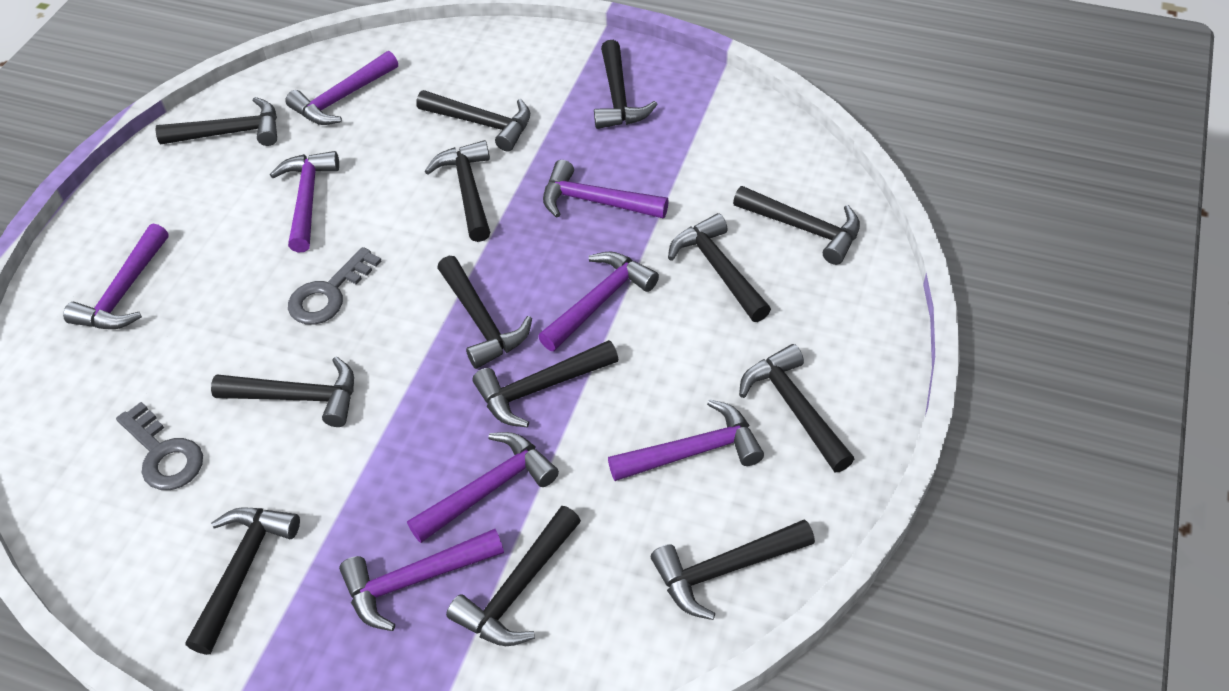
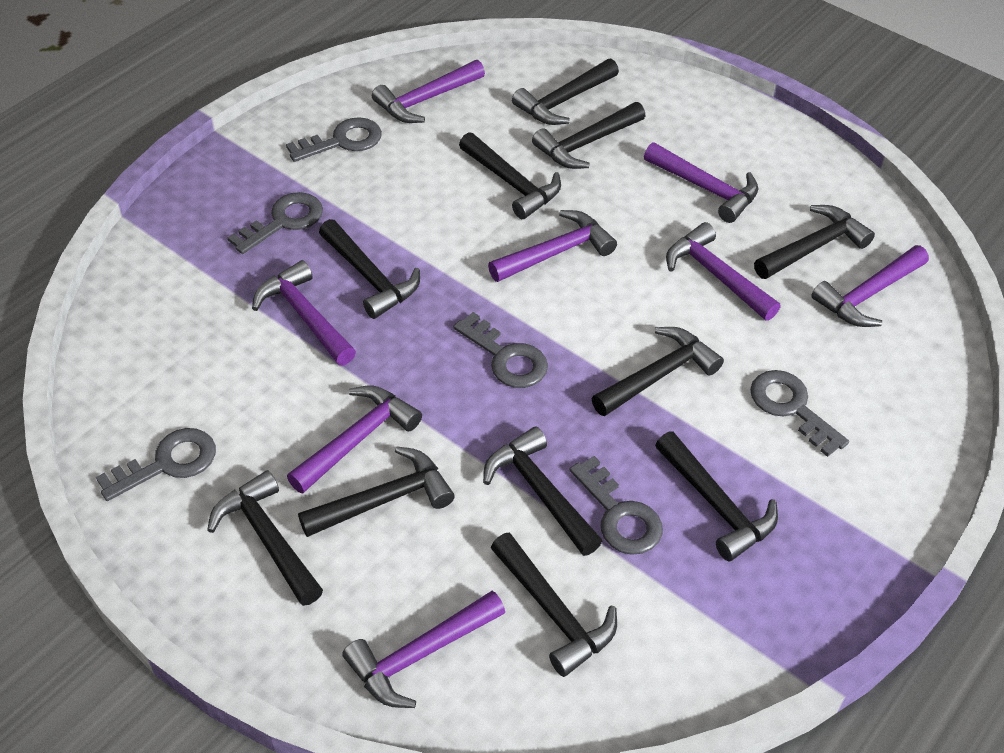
black hammer: [155,97,277,146] [185,508,300,655] [211,357,354,427] [416,90,530,151] [424,140,490,242] [437,256,532,369] [446,506,581,646] [473,340,618,428] [594,40,658,129] [651,519,815,620] [668,213,771,322] [733,186,860,265] [739,344,854,472] = 13 -> [207,470,323,606] [298,446,455,537] [319,219,420,319] [459,132,561,219] [483,427,602,556] [491,533,617,677] [512,59,619,125] [532,102,645,169] [592,327,724,416] [655,431,778,561] [754,205,875,279] = 11
grey key: [116,402,203,490] [288,247,381,325] = 2 -> [96,428,216,501] [227,192,323,254] [286,117,382,162] [453,312,548,388] [570,456,663,555] [750,370,849,457] = 6

